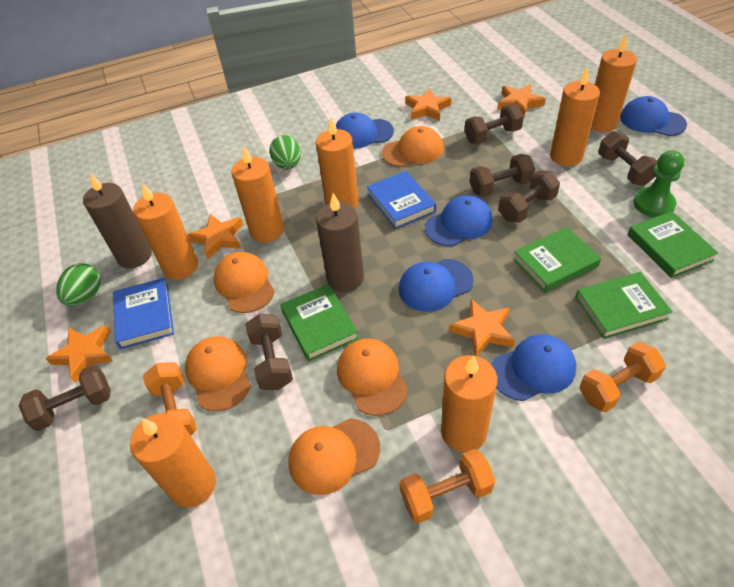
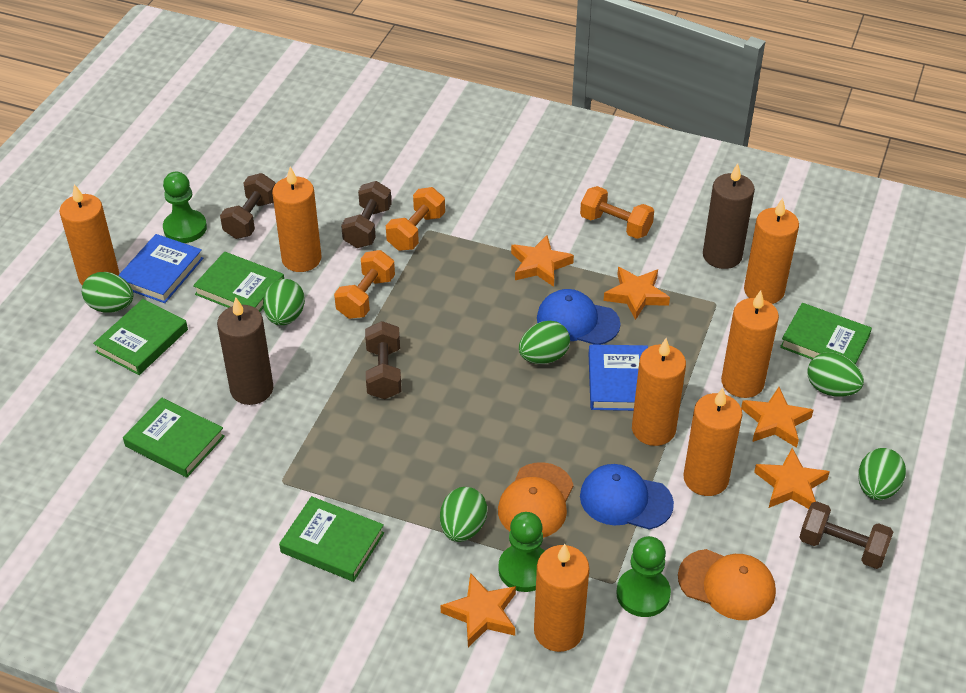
blue cap: [336,113,394,149] [399,259,474,312] [425,195,493,246] [491,334,576,401] [620,96,687,136] = 5 -> [537,289,620,345] [580,464,674,530] = 2
brown dumbbell: [19,365,111,431] [245,314,293,390] [464,104,524,144] [470,154,535,197] [498,171,560,223] [598,131,658,186] = 6 -> [220,173,276,239] [341,181,392,248] [365,321,402,399] [799,501,893,569] = 4
green book: [280,284,359,361] [513,227,601,293] [575,272,673,339] [627,211,718,278] = 4 -> [93,299,188,375] [123,397,225,478] [193,252,284,312] [279,496,384,582] [780,303,872,364] = 5
green egg: [56,263,101,306] [269,135,301,170] = 2 -> [82,272,133,312] [263,279,305,326] [440,487,487,542] [519,321,570,364] [808,352,864,397] [858,448,906,500] = 6
green pawn: [633,150,684,217] = 1 -> [163,172,207,243] [498,512,544,592] [616,536,671,617] = 3
orange cap: [185,336,251,411] [213,252,275,313] [288,418,380,495] [337,339,408,416] [382,126,444,167] = 5 -> [498,462,574,538] [678,549,776,620] = 2

